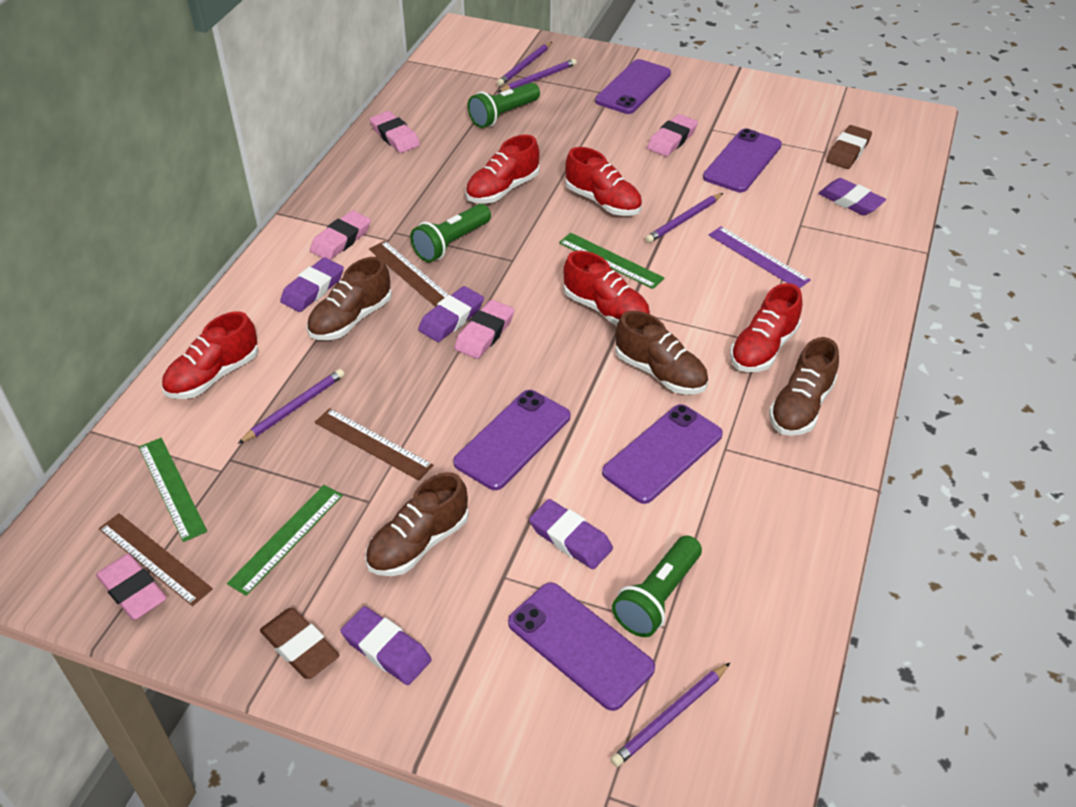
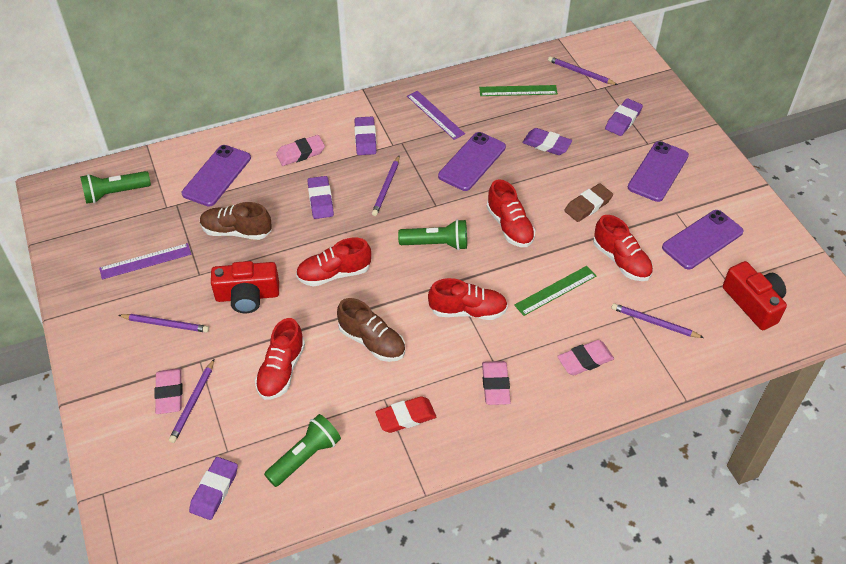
brown eraser: [260,608,339,679] [826,125,872,169] = 2 -> [564,183,613,222] = 1
brown ruler: [99,513,213,606] [315,408,434,481] [369,241,449,307] = 3 -> none = 0
brown shoe: [307,257,392,340] [365,472,469,576] [616,311,708,394] [769,337,839,436] = 4 -> [200,202,271,240] [337,298,405,362] = 2
green ruler: [139,438,207,542] [227,485,343,596] [559,233,664,289] = 3 -> [479,85,558,96] [514,266,596,316] = 2
pink eraser: [96,554,167,620] [310,210,371,260] [369,111,420,153] [454,300,514,359] [647,114,698,157] = 5 -> [154,368,183,414] [276,135,325,166] [482,361,511,405] [557,340,614,375] = 4
purple phone: [453,390,570,490] [508,582,655,711] [595,59,671,114] [602,404,723,504] [703,129,782,192] = 5 -> [182,145,251,207] [438,132,506,191] [628,141,689,202] [662,210,744,270] = 4
purple ruler: [709,226,811,289] = 1 -> [99,243,191,280] [407,91,465,140] = 2
red camera: none = 0 -> [211,261,279,313] [723,261,787,330] = 2
red eraser: none = 0 -> [375,396,436,433] = 1

